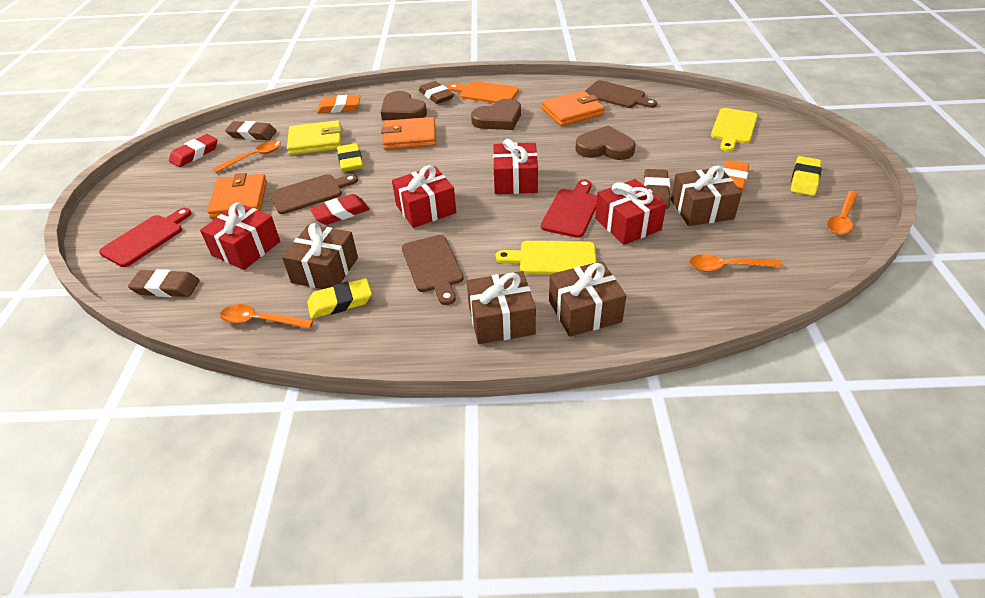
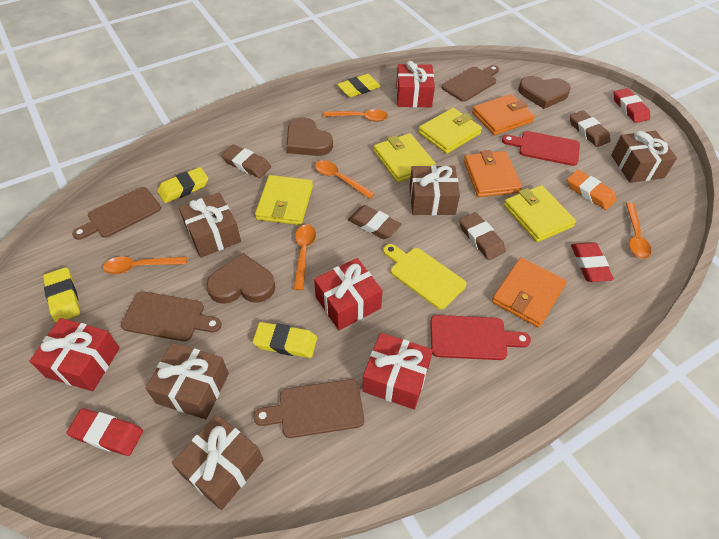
brown cutting board: [270,174,358,214] [402,235,464,305] [585,80,657,108] = 3 -> [72,187,161,240] [121,291,222,341] [254,379,364,438] [441,65,499,102] = 4
brown gift: [282,223,358,289] [467,271,536,344] [549,261,626,337] [671,166,742,226] = 4 -> [145,343,229,419] [172,415,263,510] [179,193,241,258] [409,165,460,215] [611,131,677,183] = 5
orange cutting board: [448,81,519,103] = 1 -> none = 0
orange eraser: [317,95,360,113] [723,160,749,192] = 2 -> [567,170,617,210] = 1
orange spoon: [213,140,281,173] [220,304,314,329] [689,254,782,272] [827,191,858,235] = 4 -> [103,256,187,274] [294,224,316,290] [315,160,374,199] [324,109,388,121] [626,203,651,259] = 5
red eraser: [169,134,218,167] [310,194,369,225] = 2 -> [67,408,143,456] [571,242,614,282] [614,88,650,123] = 3
yellow cutting board: [496,241,596,274] [711,108,757,152] = 2 -> [383,244,466,310] = 1
yellow eraser: [307,278,372,319] [337,143,363,172] [791,156,821,196] = 3 -> [43,267,80,323] [157,167,208,203] [253,322,317,358] [337,74,381,97] = 4
yellow wallet: [287,120,342,155] = 1 -> [255,175,313,225] [374,133,436,183] [418,108,482,154] [504,185,576,242] = 4

